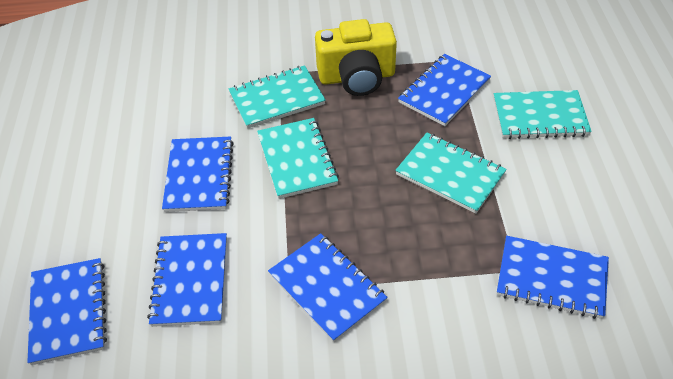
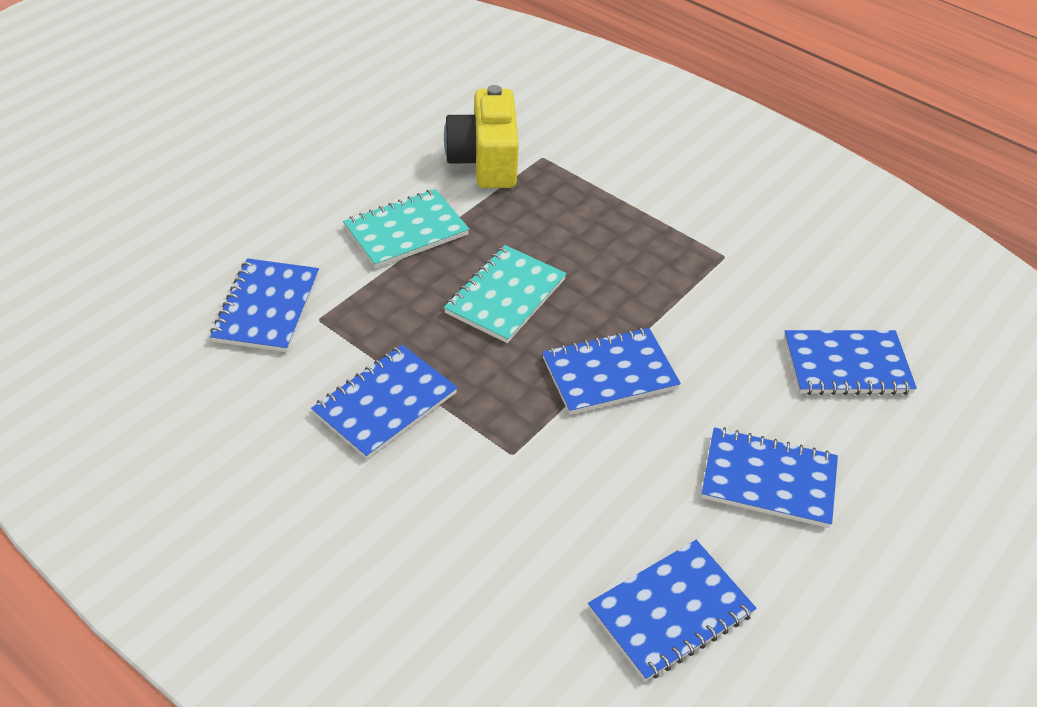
turquoise notebook: [229,65,326,129] [257,118,339,199] [395,133,507,214] [494,90,592,139] = 4 -> [343,189,469,268] [444,245,567,343] = 2

